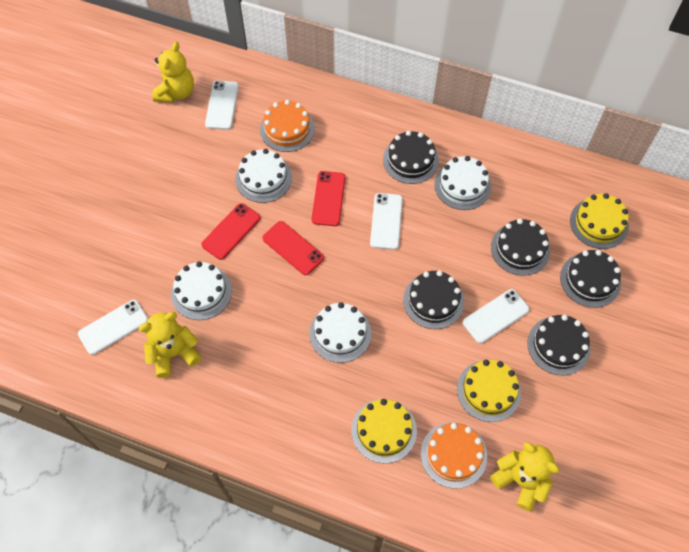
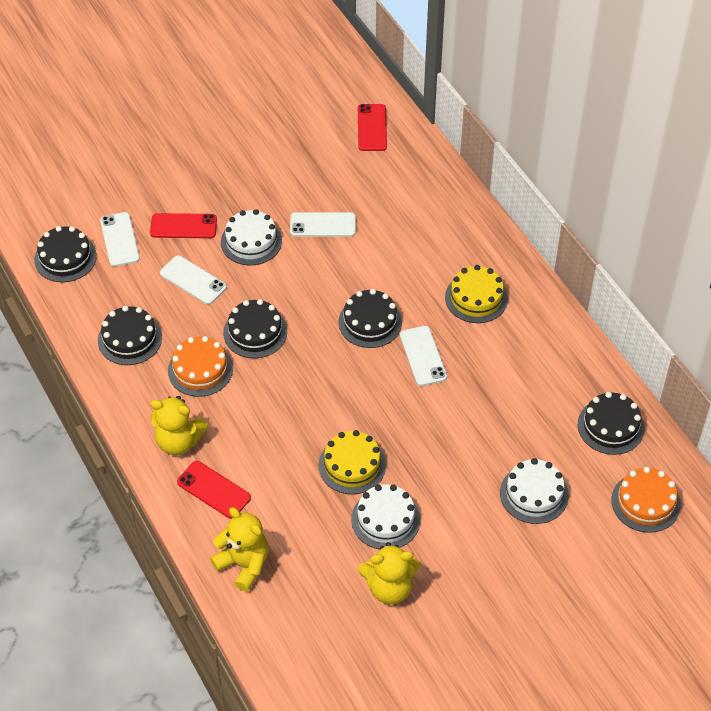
white cake: [171,261,232,320] [235,149,292,203] [309,302,371,363] [434,156,491,210] = 4 -> [221,209,282,266] [351,484,420,550] [500,458,569,524] = 3
yellow cake: [351,399,417,463] [457,360,521,422] [570,193,629,249] = 3 -> [318,430,386,494] [445,265,508,323] = 2

